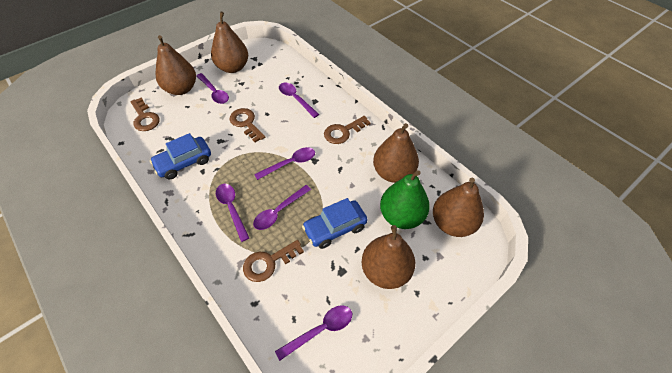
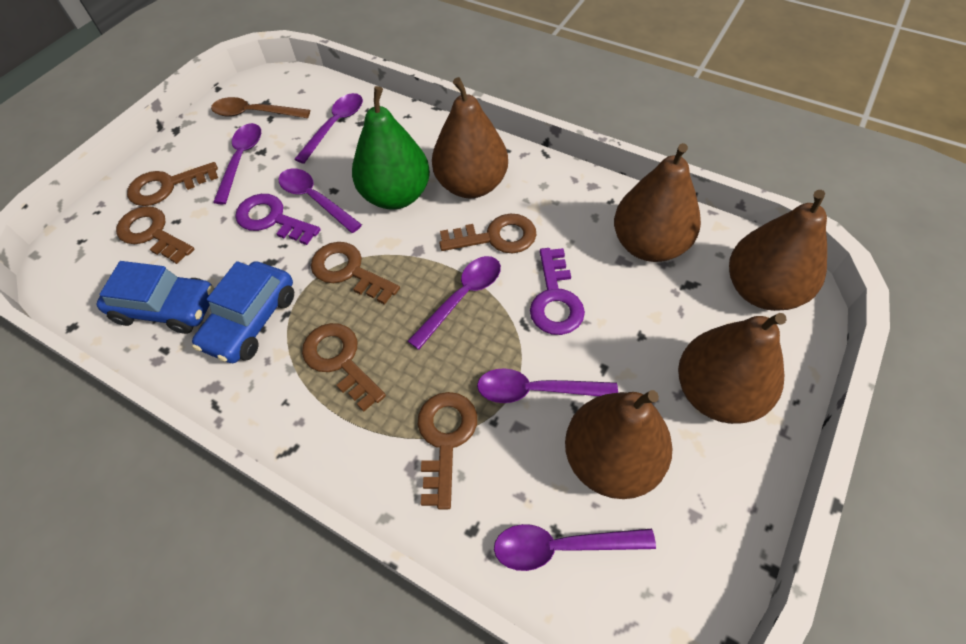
brown key: [130,98,160,131] [229,108,265,142] [243,240,304,282] [324,116,370,144] = 4 -> [116,206,195,264] [127,162,218,206] [302,323,386,412] [311,242,400,305] [418,392,477,509] [439,214,536,253] = 6
brown spoon: none = 0 -> [211,97,310,118] = 1
purple key: none = 0 -> [235,194,321,245] [530,248,585,335] = 2

